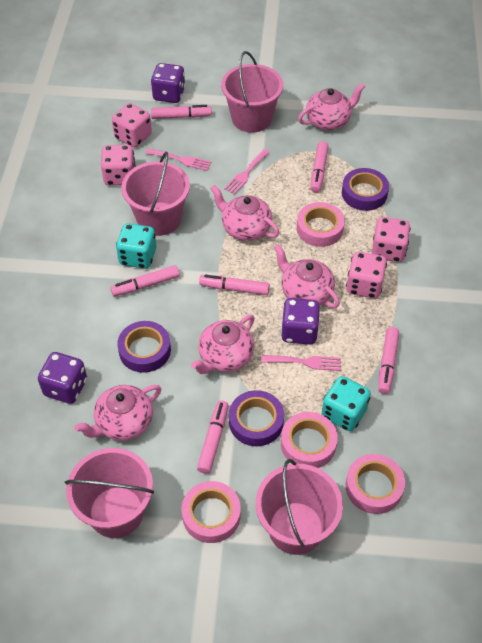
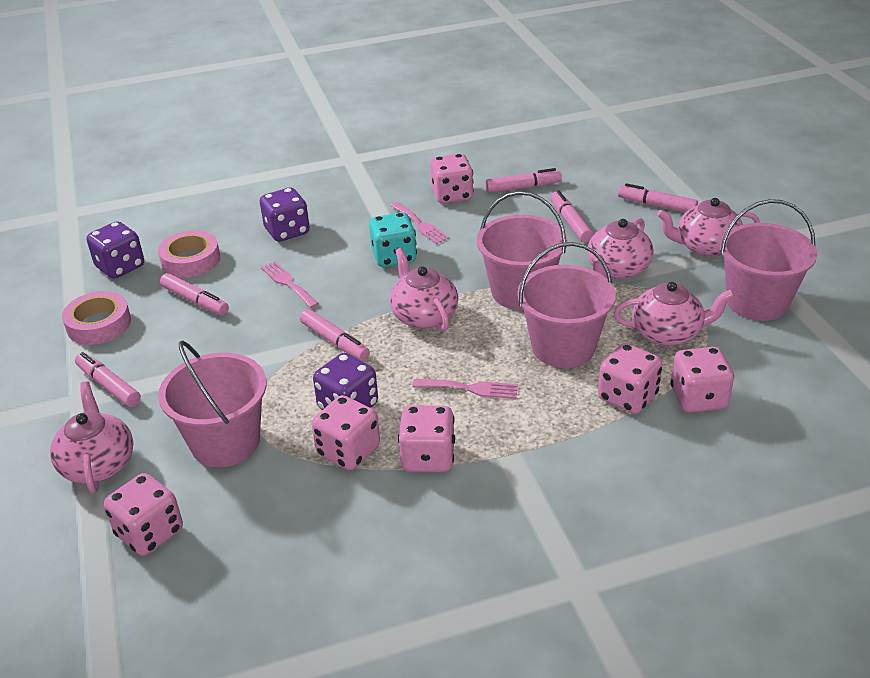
pink dice: [101,145,135,186] [112,103,152,147] [346,252,387,298] [372,217,410,262] = 4 -> [104,473,183,556] [312,395,380,470] [398,405,455,472] [430,154,474,204] [598,343,662,414] [670,347,734,413] = 6
pink tape: [181,481,241,543] [281,412,338,468] [297,202,345,247] [346,454,405,514] = 4 -> [62,291,131,345] [158,230,220,278] = 2
purple tape: [117,321,171,373] [229,390,284,446] [342,168,389,211] = 3 -> none = 0
turquoise dice: [116,223,156,269] [322,376,371,431] = 2 -> [369,212,417,267] = 1

